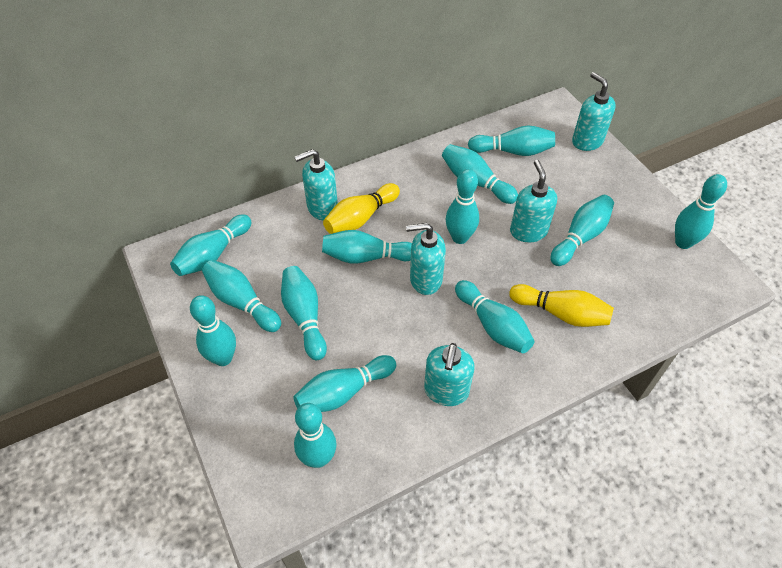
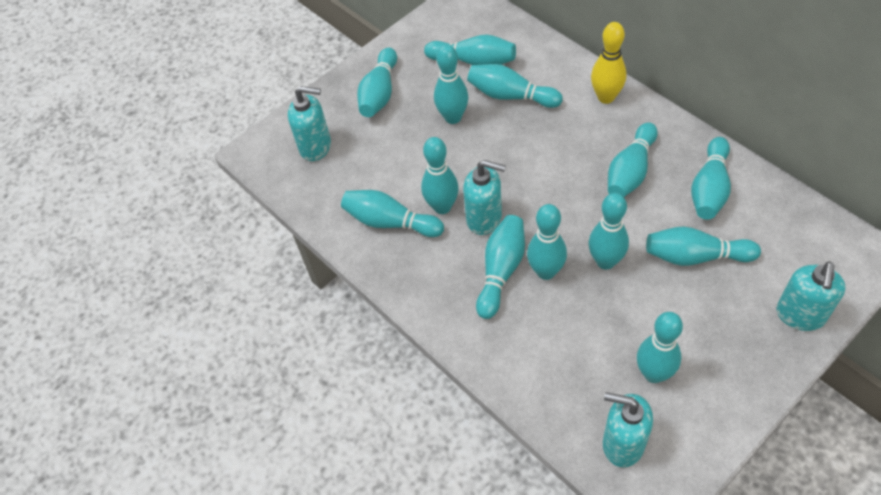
turquoise soap dispenser: [295,149,338,220] [406,223,446,295] [424,343,475,406] [510,160,557,243] [572,72,616,151] = 5 -> [288,86,331,161] [463,160,506,235] [603,392,653,467] [777,261,846,331] = 4
yellow bowling pin: [323,183,400,234] [509,284,614,327] = 2 -> [591,22,626,104] = 1

